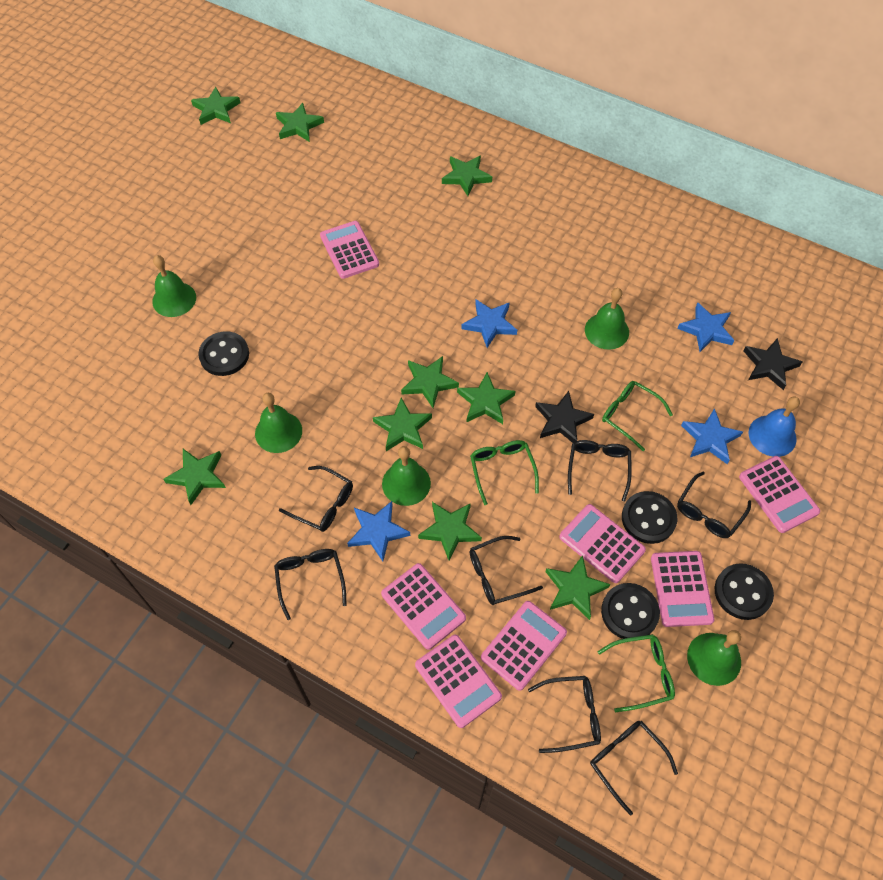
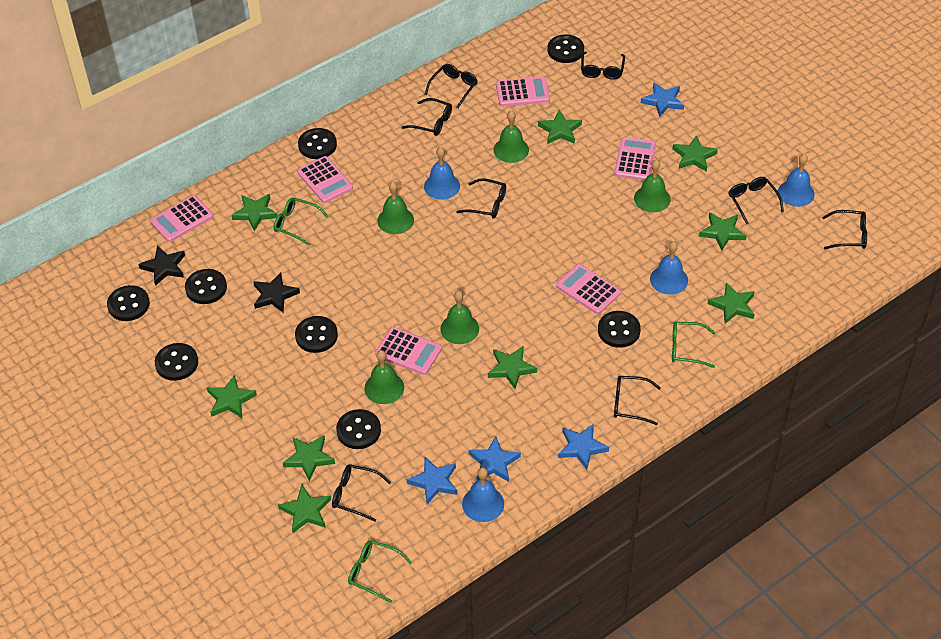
black button: [198,331,249,376] [601,583,660,639] [622,491,677,544] [715,563,774,620] = 4 -> [107,285,150,321] [155,343,198,381] [185,269,227,304] [295,316,338,353] [298,128,337,159] [336,409,381,449] [547,34,584,63] [598,311,641,348] = 8
black glasses: [274,549,347,620] [279,466,353,532] [470,536,543,605] [528,676,601,753] [568,440,632,502] [590,721,678,815] [677,472,751,538] = 7 -> [332,464,391,522] [402,98,452,136] [425,64,478,108] [456,178,506,219] [581,51,625,79] [614,376,661,425] [729,177,784,224] [822,210,867,249] = 8
blue bell: [749,396,800,457] = 1 -> [424,147,460,200] [462,467,504,522] [650,241,688,295] [778,154,815,207] = 4
pink calculator: [320,221,379,279] [381,563,466,650] [415,635,502,728] [481,601,567,691] [559,504,646,583] [651,551,714,627] [739,456,820,533] = 7 -> [150,195,213,242] [297,156,353,203] [375,327,442,375] [496,76,550,106] [556,264,621,314] [614,137,656,180] = 6

